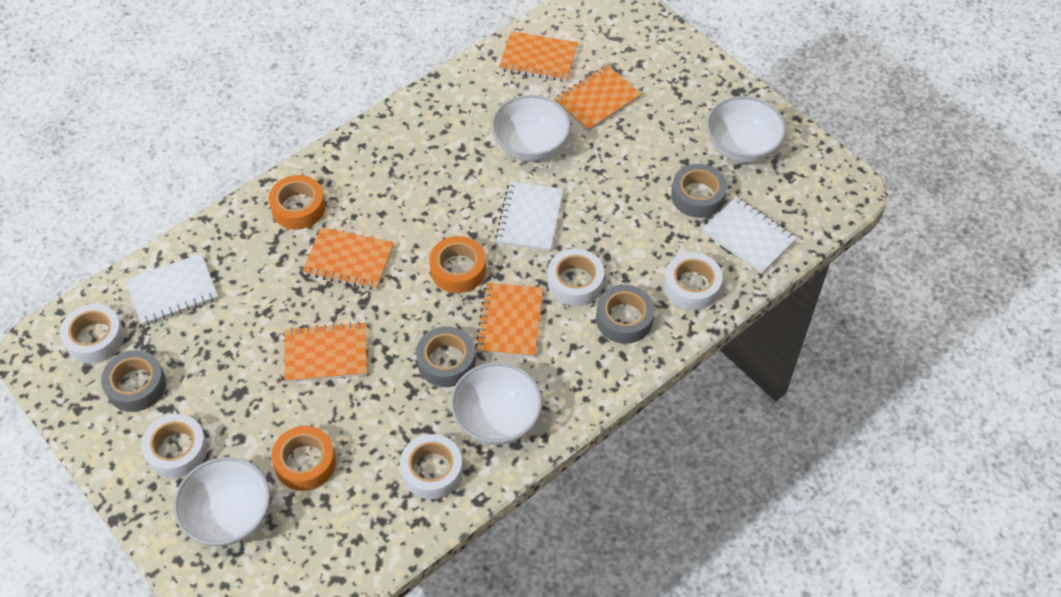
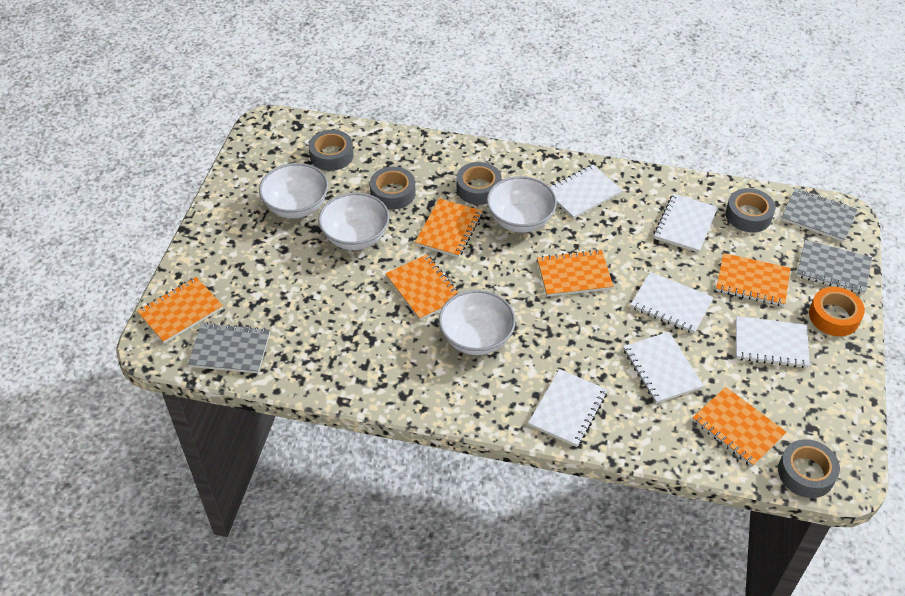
grey notebook: none = 0 -> [188,323,270,373] [781,188,858,242] [797,240,872,294] = 3
grey tape: [101,350,166,412] [416,327,476,387] [596,285,654,344] [671,164,727,218] = 4 -> [309,130,354,171] [370,167,416,210] [456,162,502,205] [725,188,776,232] [778,439,840,498] = 5
orange notebook: [285,322,367,382] [302,227,394,290] [475,283,543,357] [499,31,578,82] [554,65,641,132] = 5 -> [137,277,223,344] [385,254,459,320] [415,199,482,258] [537,249,613,297] [692,387,786,467] [716,253,791,306] = 6
orange tape: [269,175,326,229] [271,426,336,491] [429,236,486,293] = 3 -> [809,287,865,336] = 1
white notebook: [126,253,218,326] [495,181,563,251] [702,197,797,274] = 3 -> [528,369,608,447] [549,165,622,219] [623,332,704,404] [630,272,714,334] [654,193,718,253] [736,316,810,368] = 6
white tape: [60,304,124,363] [141,414,208,478] [400,434,463,499] [547,249,604,306] [664,252,723,310] = 5 -> none = 0

